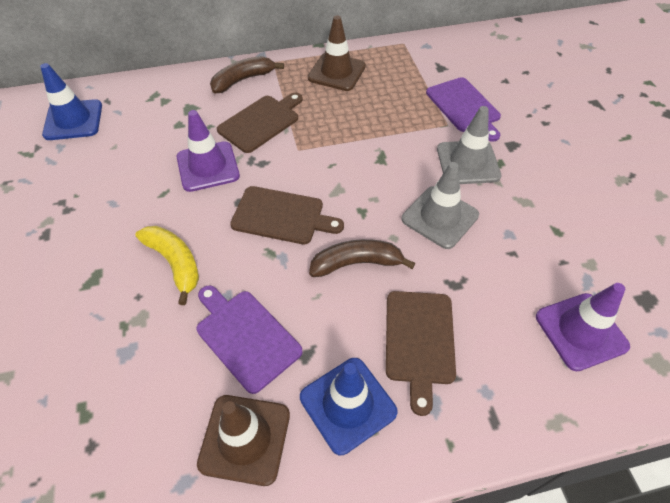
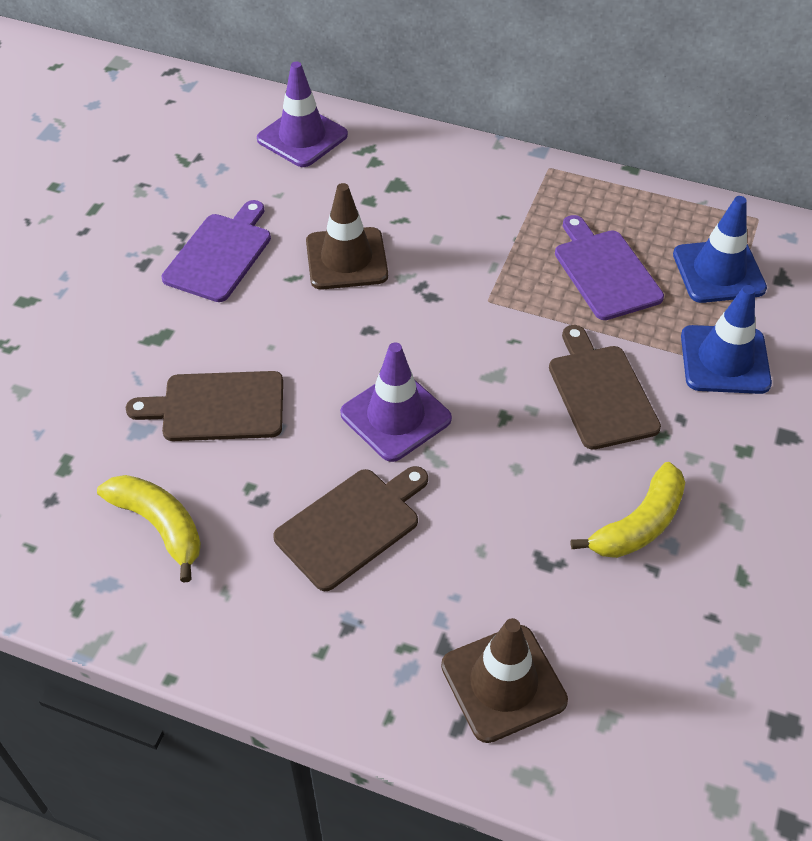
brown banana: [210,56,284,93] [309,239,415,277] = 2 -> none = 0
grey traffic cone: [402,162,479,249] [437,106,501,184] = 2 -> none = 0
yellow banana: [135,226,199,305] = 1 -> [97,475,201,583] [571,462,685,558] = 2

